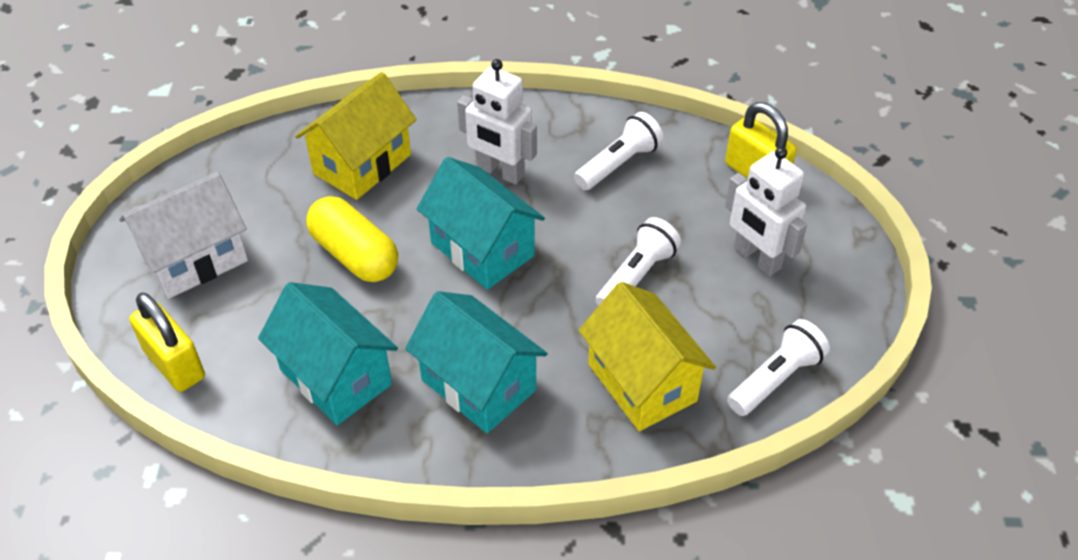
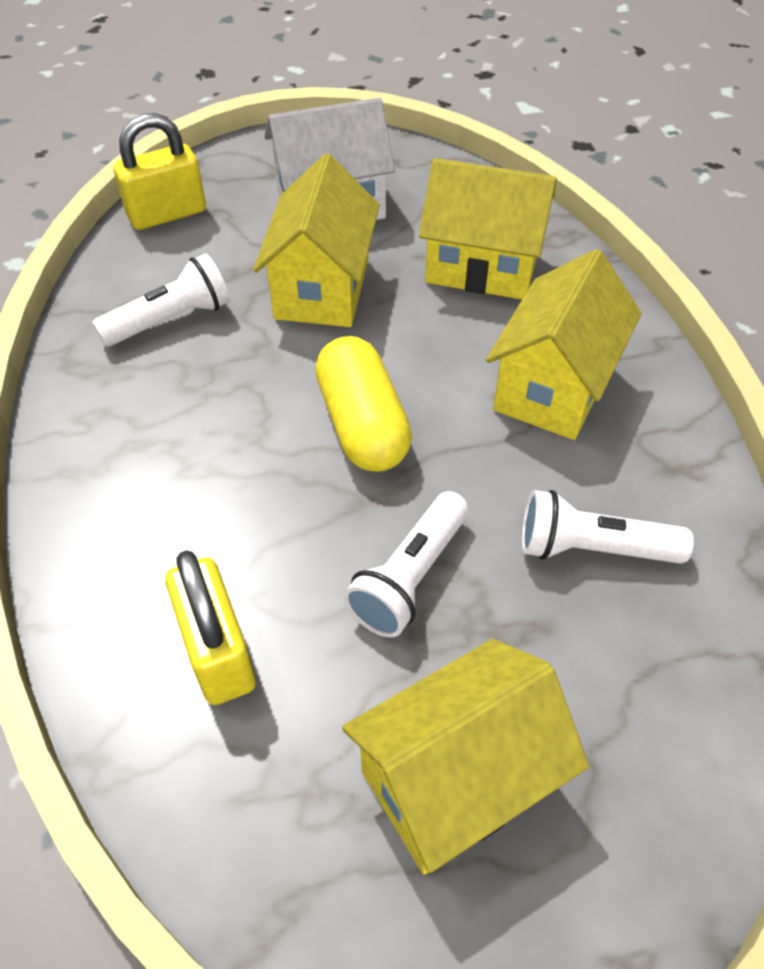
turquoise house: [258,282,398,425] [405,291,548,433] [417,157,545,290] = 3 -> none = 0
white robot: [457,59,537,185] [725,147,807,277] = 2 -> none = 0
yellow house: [295,72,417,200] [578,282,716,431] = 2 -> [253,154,380,327] [342,639,589,874] [419,158,556,300] [486,249,641,440] = 4

